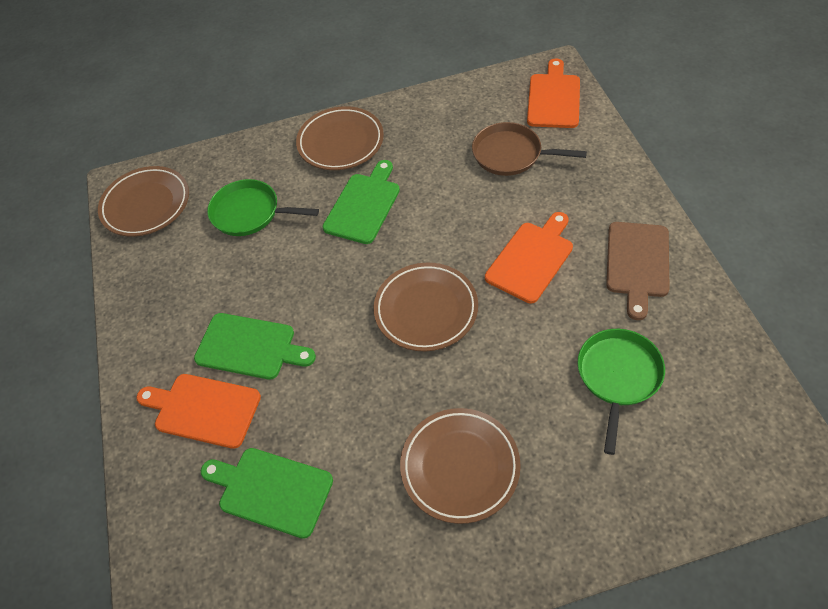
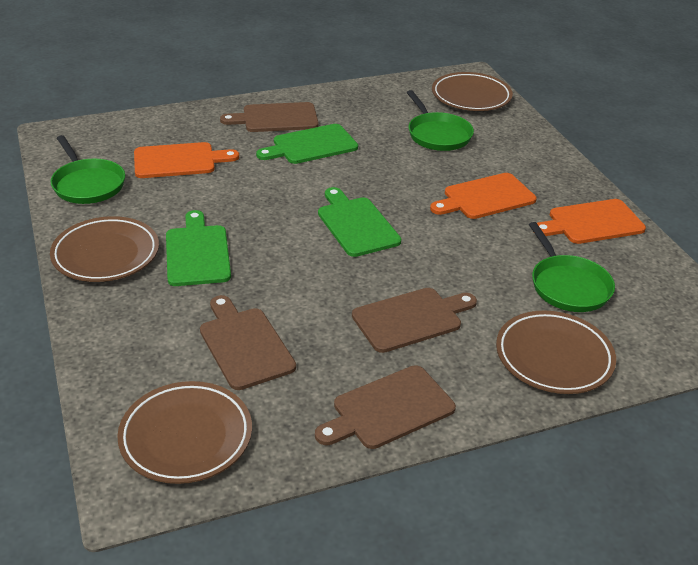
brown cutting board: [606,222,670,320] = 1 -> [200,295,296,390] [220,102,319,132] [315,365,456,449] [352,288,477,353] = 4
brown pan: [472,122,587,176] = 1 -> none = 0
green pan: [207,179,319,236] [577,329,665,455] = 2 -> [51,135,125,204] [407,90,474,151] [529,222,615,312] = 3

